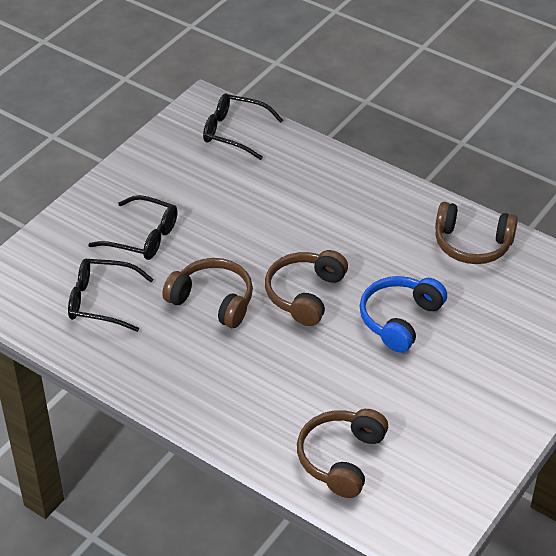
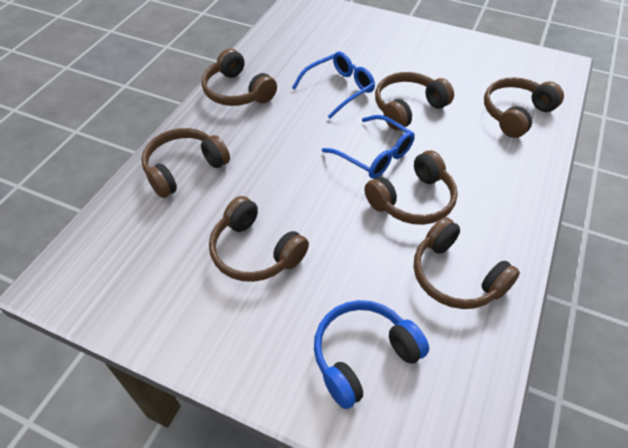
black glasses: [68,259,154,332] [88,195,178,260] [203,93,283,160] = 3 -> none = 0
blue glasses: none = 0 -> [292,52,375,119] [322,115,415,179] = 2
brown headphones: [162,258,253,328] [265,250,348,326] [297,409,388,498] [435,202,518,264] = 4 -> [141,128,230,198] [202,49,277,106] [209,196,309,282] [365,150,458,225] [375,72,454,130] [414,217,520,309] [484,77,564,138] = 7

